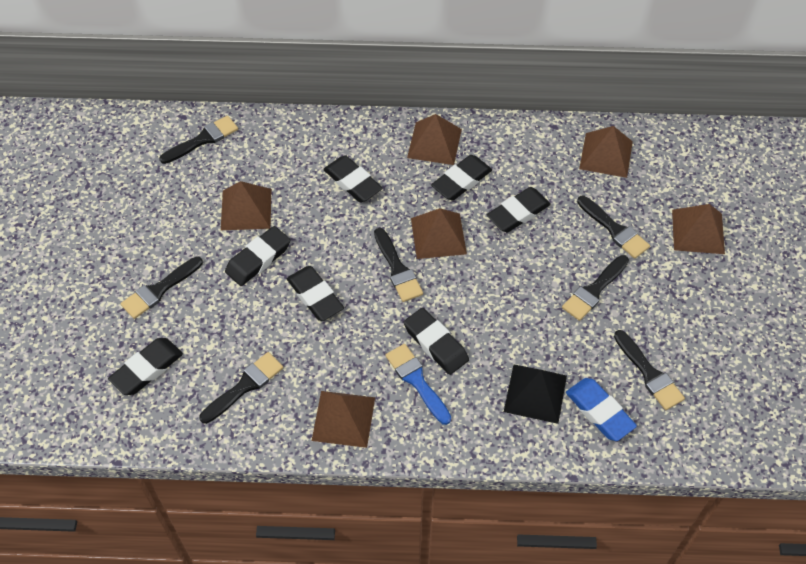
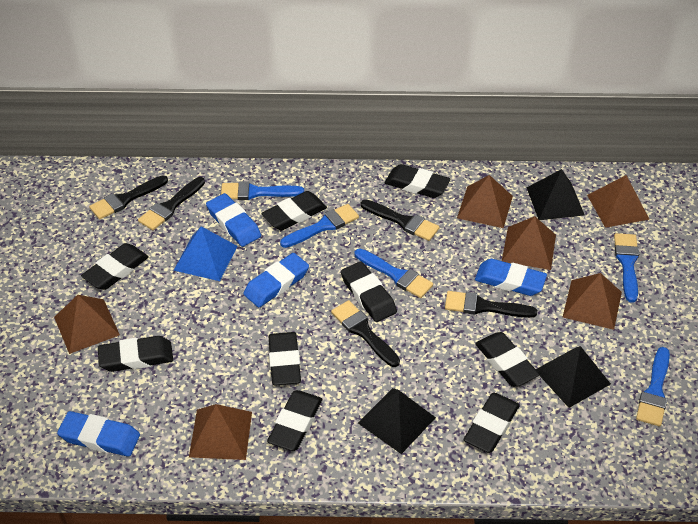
black brush: [121,256,203,319] [159,115,238,164] [199,352,283,424] [374,228,423,302] [562,255,629,321] [577,196,650,259] [614,330,685,410] = 7 -> [89,175,168,219] [138,177,205,230] [331,300,400,367] [361,199,440,241] [445,291,537,318] = 5
black eraser: [108,338,183,395] [225,226,290,286] [287,266,344,321] [323,155,383,202] [403,308,469,375] [431,155,492,201] [487,187,551,232] = 7 -> [81,243,149,290] [98,336,173,372] [262,191,327,231] [267,390,322,451] [268,332,301,386] [341,261,397,322] [385,164,450,198] [463,393,520,453] [475,332,540,387] = 9
black pyramid: [504,365,567,424] = 1 -> [358,388,436,454] [527,169,584,220] [536,346,611,408] = 3
blue brush: [385,344,451,425] = 1 -> [221,181,304,200] [280,204,359,248] [355,249,433,298] [614,233,639,303] [636,347,670,426] = 5
blue eraser: [566,378,637,441] = 1 -> [57,411,140,457] [206,193,261,247] [243,253,309,308] [475,259,547,296] = 4
blue pyramid: none = 0 -> [174,226,237,281] = 1

